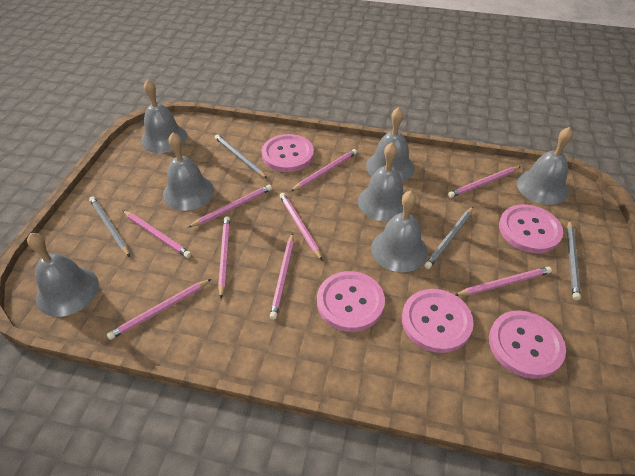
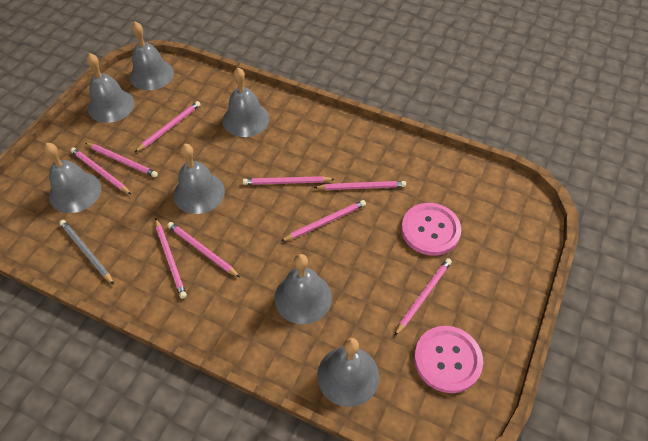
grey pencil: [89,196,130,257] [215,134,268,179] [424,206,474,269] [567,220,581,300] = 4 -> [59,220,114,284] = 1
pink button: [262,134,314,172] [317,271,385,332] [402,289,473,353] [489,310,566,379] [499,204,563,253] = 5 -> [401,203,461,256] [414,326,483,393] = 2

